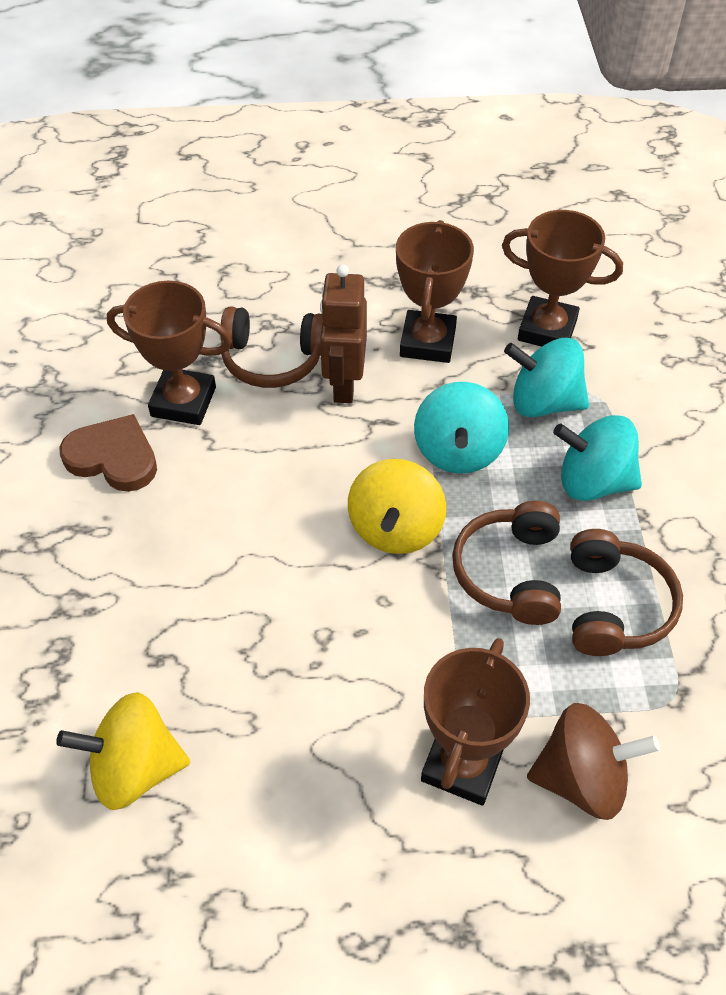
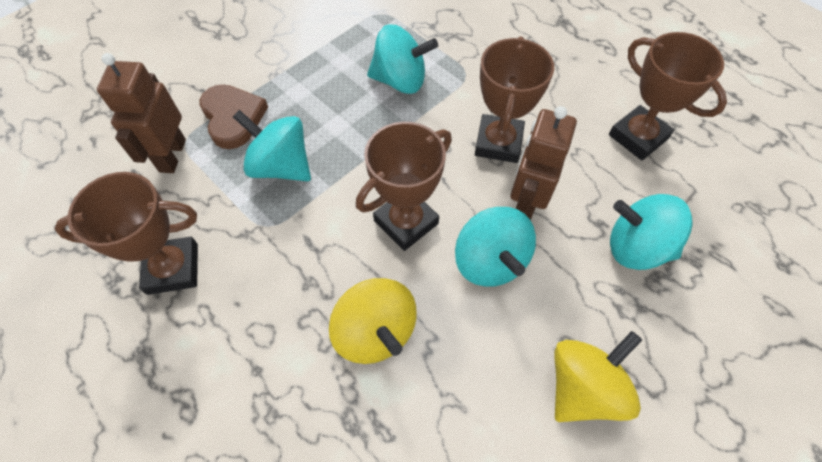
brown headphones: [220,306,323,388] [452,501,561,625] [571,529,683,656] = 3 -> none = 0
brown robot: [320,264,367,403] = 1 -> [97,53,186,173] [510,106,577,220] = 2
brown spinning top: [527,703,660,820] = 1 -> none = 0
turquoise spinning top: [414,382,509,474] [504,338,589,417] [553,415,642,501] = 3 -> [233,110,311,181] [367,24,438,94] [455,207,536,287] [610,194,693,270] = 4

